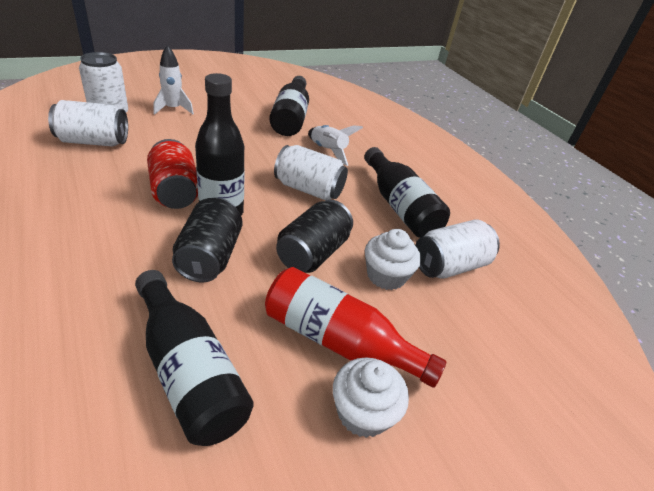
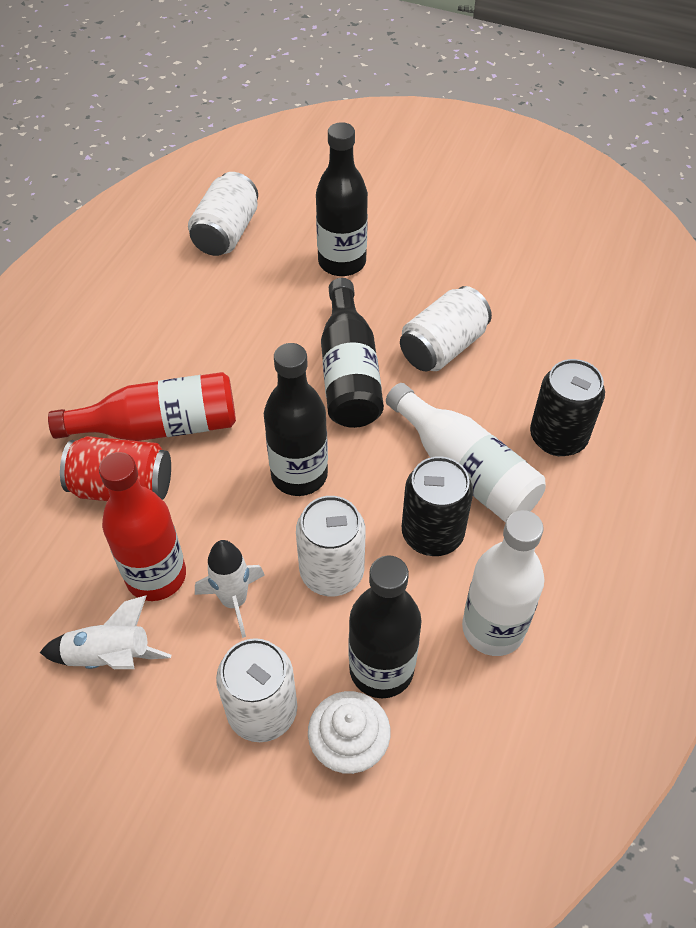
red bottle: [265,267,446,388] = 1 -> [48,372,236,441] [99,452,186,601] = 2
white bottle: none = 0 -> [386,383,546,523] [462,510,544,656] = 2
white cupcake: [333,357,409,438] [365,229,421,290] = 2 -> [308,691,391,774] = 1

